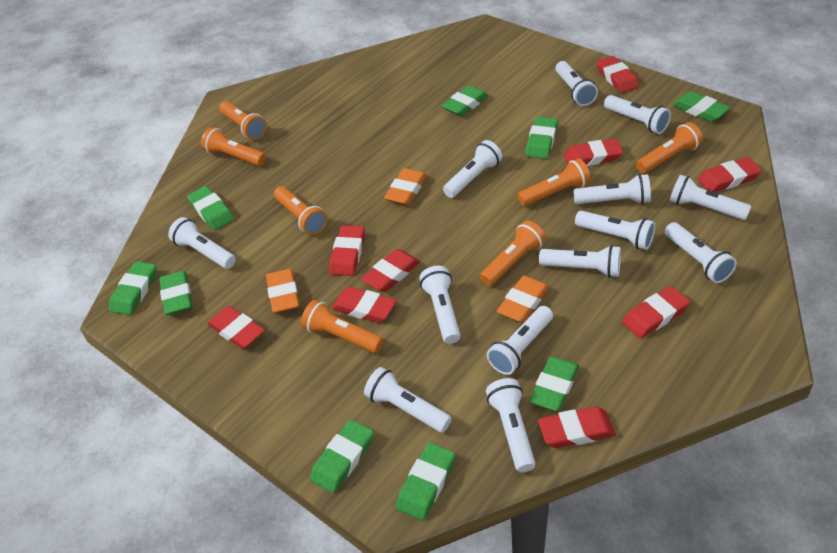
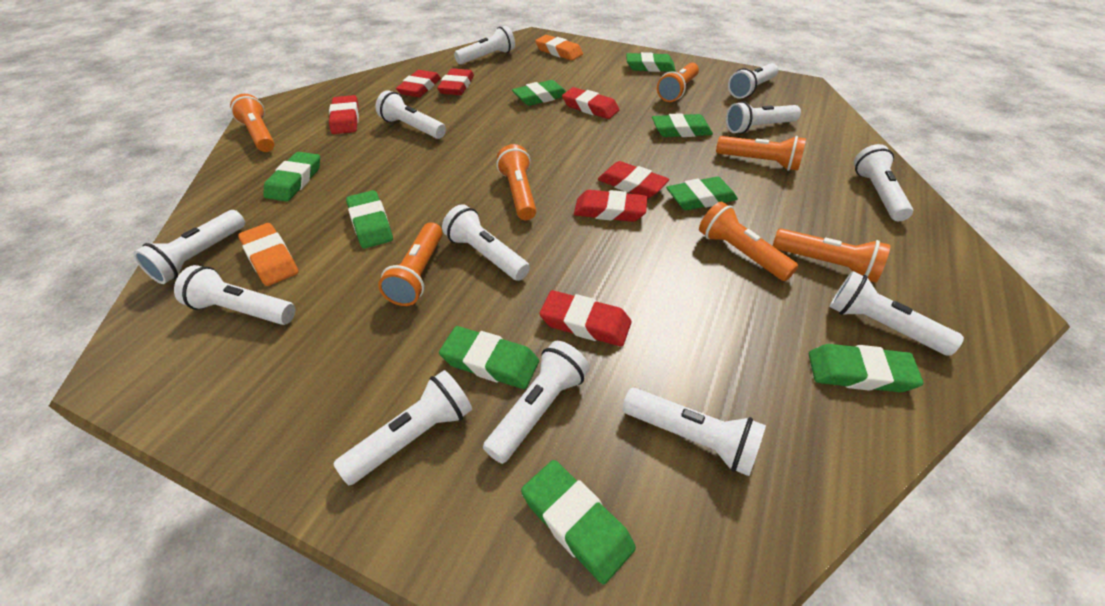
orange eraser: [266,269,300,313] [384,168,427,205] [497,276,549,323] = 3 -> [238,223,298,286] [535,35,583,61] = 2
red eraser: [207,306,265,349] [329,225,365,276] [332,287,396,323] [361,249,420,292] [538,407,616,448] [564,139,623,166] [596,56,639,93] [622,286,690,339] [697,157,762,192] = 9 -> [329,95,359,134] [396,70,441,97] [437,68,474,95] [539,290,631,347] [562,87,619,119] [574,190,648,222] [598,161,669,199] = 7
white flashlight: [168,217,236,269] [364,367,452,433] [420,266,461,344] [443,140,502,198] [486,378,536,473] [487,306,553,375] [539,245,621,278] [555,61,598,106] [574,174,651,204] [575,211,655,250] [604,95,671,134] [665,222,737,283] [670,175,751,220] = 13 -> [133,210,245,284] [174,265,295,325] [333,370,472,485] [375,90,446,139] [442,204,530,281] [454,26,515,64] [483,341,590,464] [622,388,766,476] [726,101,801,134] [728,63,778,99] [830,271,964,356] [854,144,913,221] = 12

